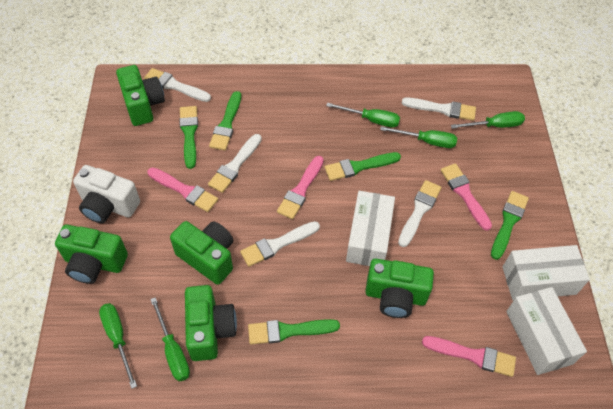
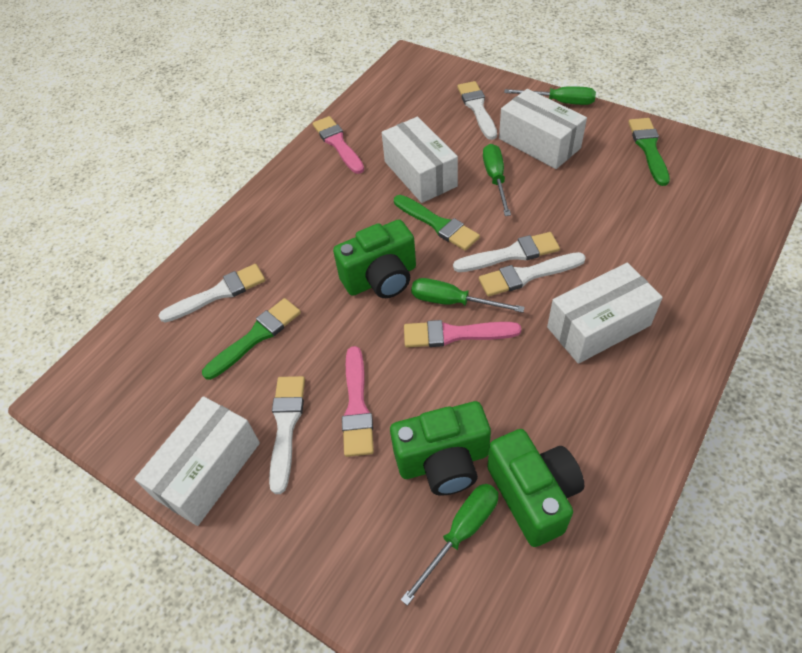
green brush: [179,106,198,169] [209,91,241,150] [248,319,340,345] [325,152,401,181] [491,191,529,260] = 5 -> [202,298,301,380] [394,195,480,251] [628,118,670,186] = 3
green camera: [55,224,128,284] [116,65,165,126] [170,221,233,285] [185,285,237,361] [365,259,434,318] = 5 -> [333,219,416,298] [390,401,491,495] [487,429,584,547] = 3
green screwdriver: [99,303,137,389] [150,297,190,382] [326,103,400,128] [380,126,457,148] [451,111,525,129] = 5 -> [401,484,498,606] [411,278,525,313] [483,144,511,216] [504,86,596,105] = 4
pink brush: [148,168,218,212] [277,156,324,219] [422,336,516,377] [441,163,492,231] = 4 -> [312,116,364,174] [342,346,374,457] [404,320,521,347] = 3
white box: [346,191,395,266] [503,245,590,301] [506,287,587,375] = 3 -> [135,396,260,526] [382,117,458,203] [499,89,587,169] [547,263,663,364] = 4
white camera: [73,165,140,223] = 1 -> none = 0

